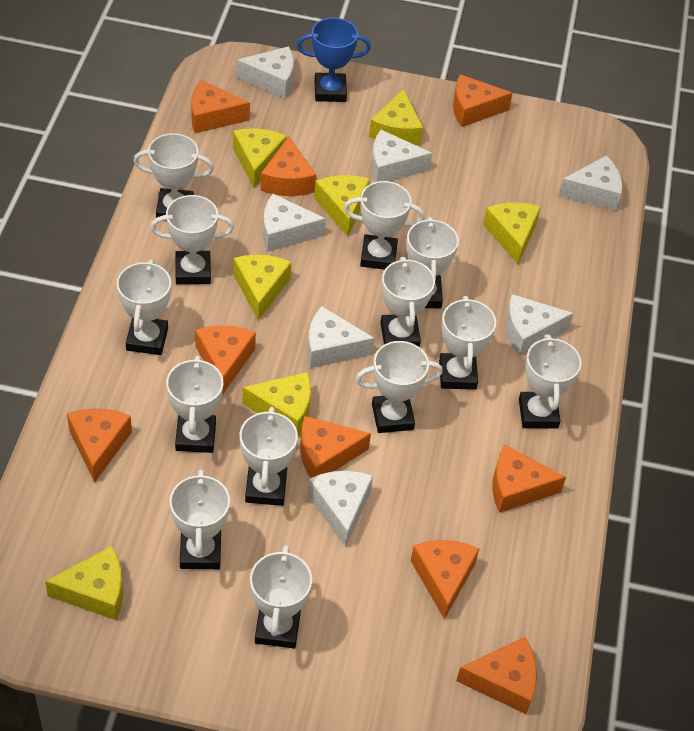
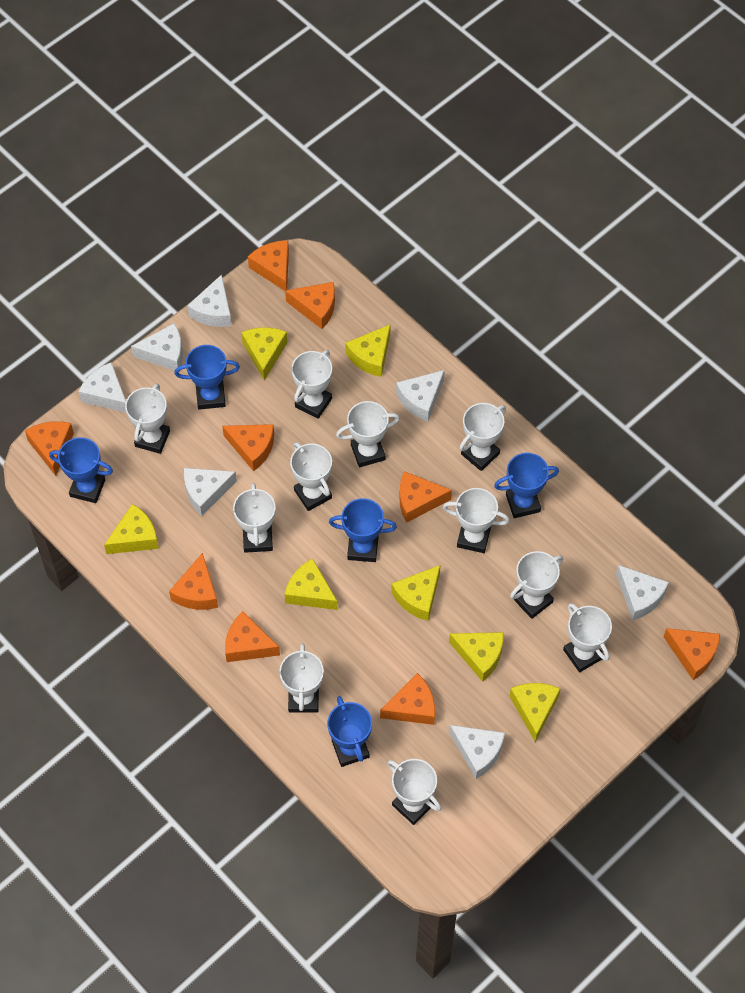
blue trophy: [297,18,371,102] = 1 -> [49,437,113,503] [174,345,240,410] [327,696,372,767] [329,498,397,562] [494,453,559,518] = 5
white trophy: [117,260,171,355] [133,133,214,221] [150,195,234,284] [166,356,223,453] [169,469,230,569] [240,407,298,506] [250,545,312,649] [344,181,425,270] [356,341,443,433] [381,257,435,347] [406,217,459,308] [439,296,496,390] [519,334,582,429] = 13 -> [125,384,170,454] [233,483,276,553] [279,644,324,713] [290,442,332,511] [291,350,332,419] [336,401,400,467] [387,759,441,825] [443,488,509,553] [460,403,506,471] [510,551,563,619] [563,603,612,672] = 11

